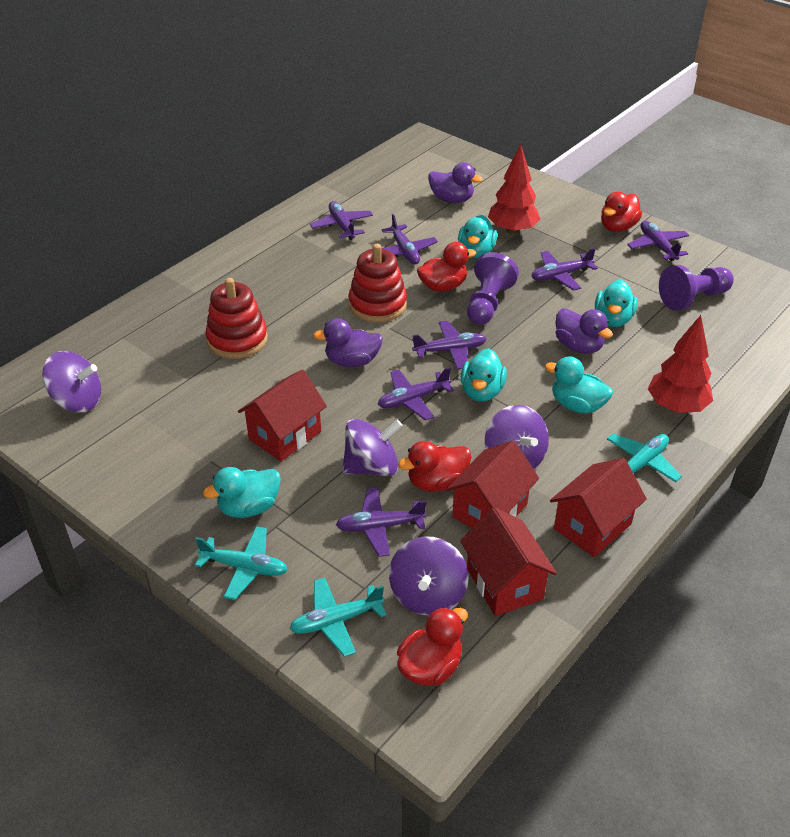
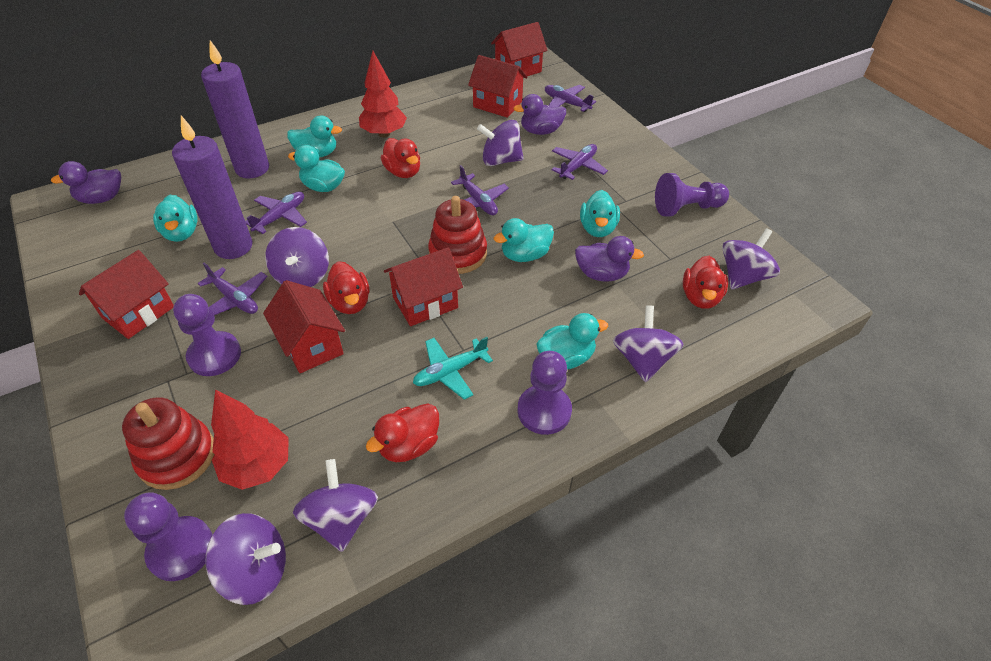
purple candle: none = 0 -> [172,116,253,259] [201,40,269,179] = 2
purple pawn: [467,252,519,325] [659,265,734,311] = 2 -> [124,492,213,581] [173,294,241,376] [518,351,572,435] [655,173,729,216] = 4
purple plane: [310,201,373,240] [336,487,427,557] [378,367,454,421] [381,214,438,264] [412,321,487,369] [531,248,598,291] [627,221,689,261] = 7 -> [198,263,268,315] [245,192,307,234] [451,165,509,215] [545,85,596,112] [552,144,608,180] = 5
purple spinning top: [42,351,101,412] [342,419,403,476] [389,536,468,615] [485,405,549,469] = 4 -> [206,513,286,605] [265,227,329,287] [293,459,378,552] [477,120,524,166] [613,305,684,382] [722,228,780,290] = 6
red house: [238,369,327,461] [446,441,539,528] [460,507,557,616] [550,458,647,557] = 4 -> [79,250,174,339] [263,280,345,373] [384,247,463,326] [468,55,528,118] [491,22,548,76] = 5
turquoise duck: [203,467,281,518] [458,215,497,258] [461,348,507,402] [545,356,613,414] [595,280,638,327] = 5 -> [153,195,198,242] [287,115,342,158] [288,145,345,192] [494,218,554,262] [536,313,608,369] [580,190,620,237] = 6
turquoise plane: [195,526,288,600] [290,578,387,657] [607,434,682,482] = 3 -> [413,337,493,400] = 1

